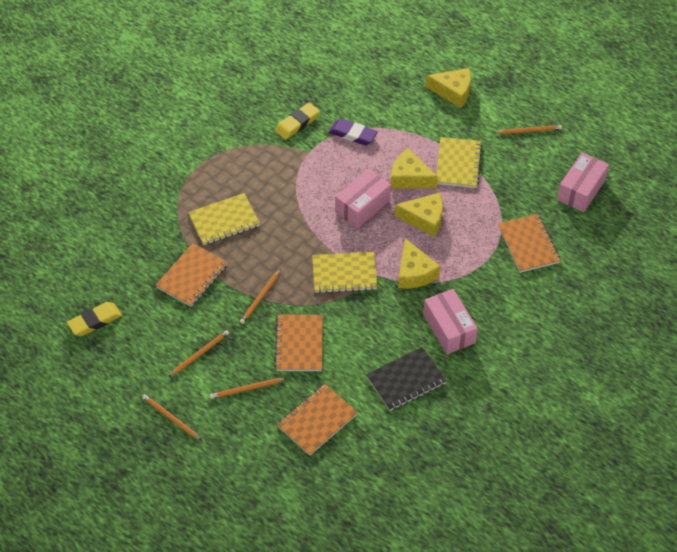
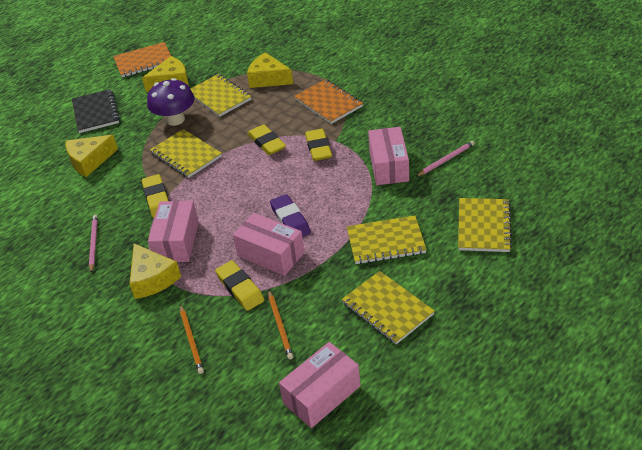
orange notebook: [155,243,228,307] [274,315,323,371] [277,384,358,456] [498,214,561,273] = 4 -> [113,42,171,77] [294,79,363,124] = 2
orange pencil: [142,394,202,441] [168,330,229,377] [210,378,287,399] [240,269,281,324] [494,125,562,134] = 5 -> [180,304,204,374] [268,291,293,359] = 2
pink box: [335,169,391,229] [423,289,478,354] [557,152,609,212] = 3 -> [148,201,199,262] [233,213,305,276] [279,342,361,428] [368,127,409,185] = 4
pink pencil: none = 0 -> [89,215,98,273] [416,141,475,176] = 2
purple mushroom: none = 0 -> [147,78,194,126] = 1
yellow eraser: [67,302,122,336] [275,102,320,140] = 2 -> [142,174,169,218] [215,260,264,311] [248,124,286,155] [305,129,332,161] = 4
yellow notebook: [188,193,260,245] [312,252,377,293] [436,137,482,188] = 3 -> [150,129,222,178] [190,74,252,117] [342,271,435,344] [347,215,427,264] [458,198,512,252] = 5

